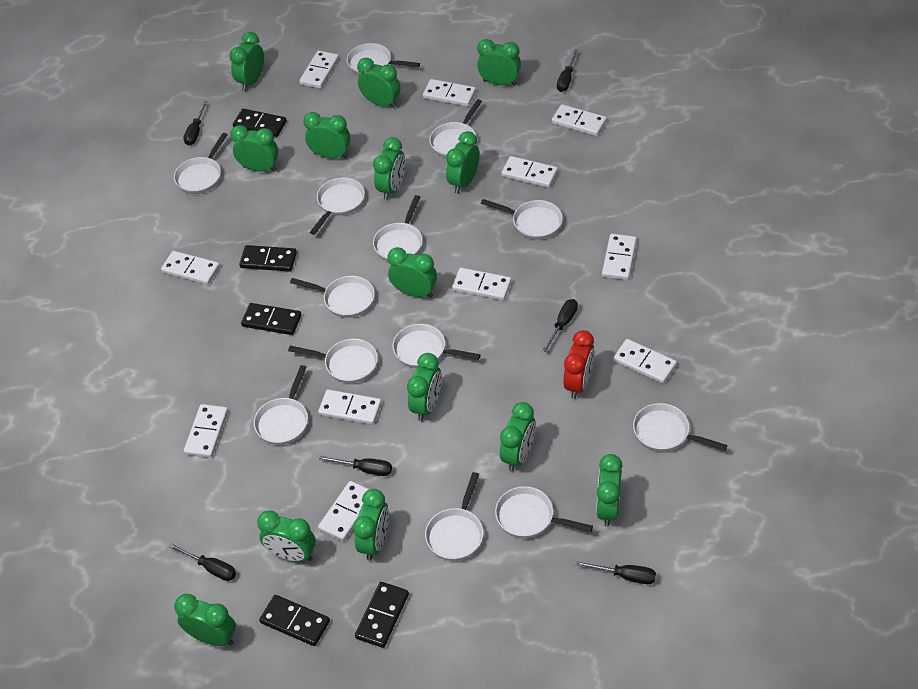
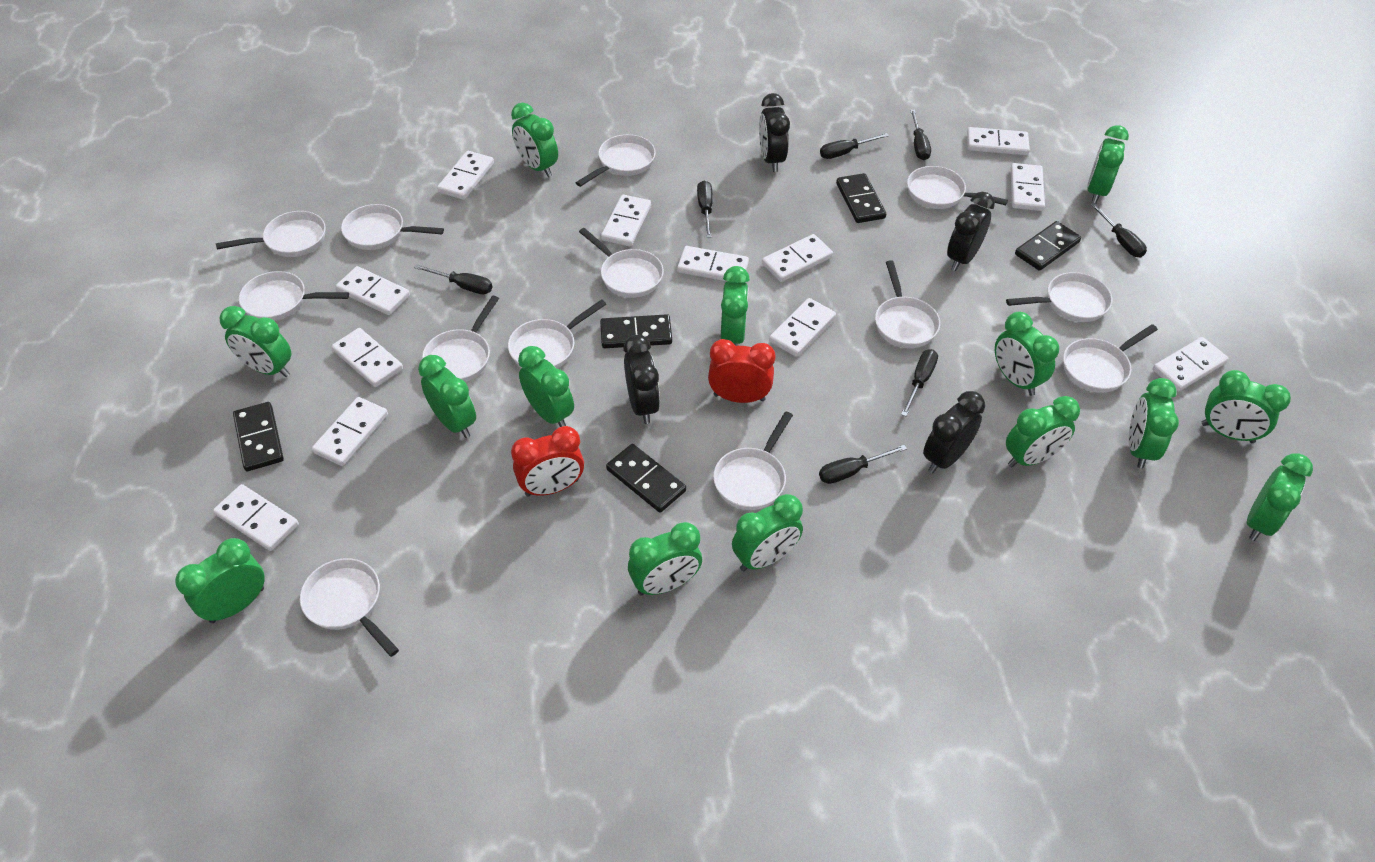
black clock: none = 0 -> [623,335,660,424] [759,93,790,172] [923,391,985,473] [947,192,995,271] = 4
black screwdriver: [169,543,236,581] [184,101,208,146] [319,456,392,476] [542,299,578,352] [557,50,578,92] [576,561,656,584] = 6 -> [414,264,492,294] [697,181,713,238] [819,445,907,484] [820,133,889,159] [901,349,938,416] [910,109,931,160] [1090,203,1147,258] = 7
red clock: [563,330,595,399] = 1 -> [511,426,584,496] [708,339,775,403] = 2
white domino: [161,251,220,285] [184,404,228,458] [299,51,339,88] [318,389,382,425] [318,481,370,541] [423,79,476,106] [452,268,512,301] [501,156,558,188] [552,104,607,136] [602,234,637,280] [613,339,677,384] = 11 -> [213,484,299,551] [312,397,388,466] [332,328,403,387] [336,266,410,315] [437,151,494,200] [601,195,651,247] [677,246,749,281] [762,234,833,282] [769,298,836,357] [967,127,1030,155] [1011,163,1045,211] [1153,337,1228,391] = 12

